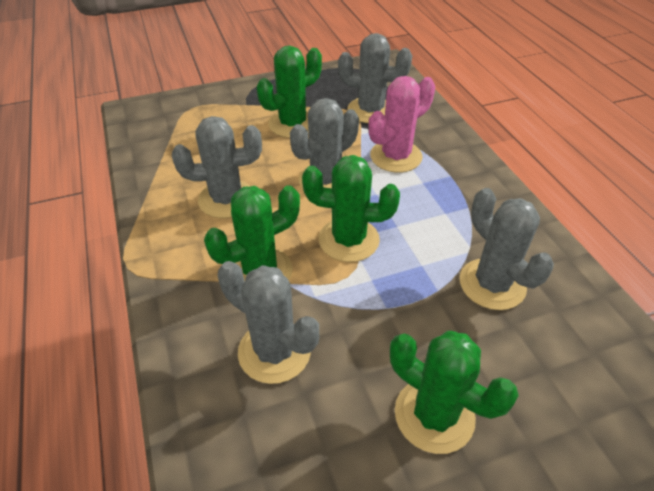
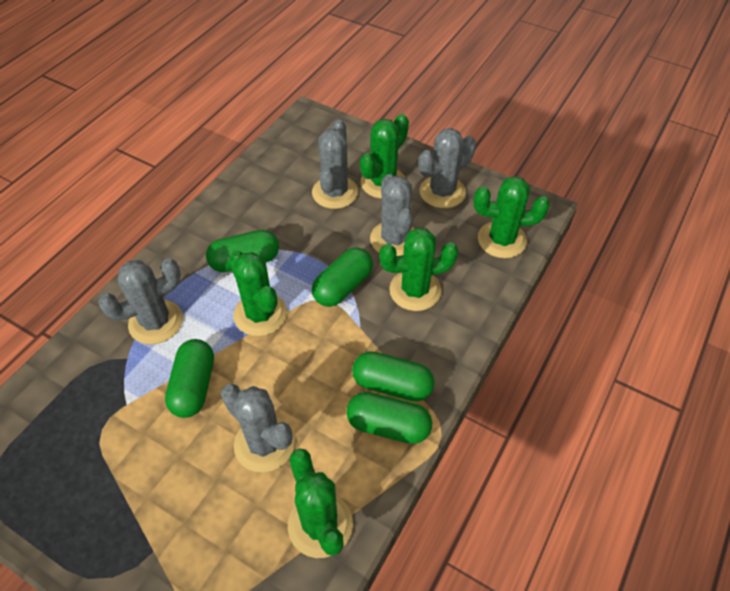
green cactus: [204,185,300,281] [257,46,322,138] [302,155,400,262] [390,331,519,454] = 4 -> [229,251,287,336] [288,448,353,558] [360,114,409,199] [379,228,459,311] [474,176,550,258] = 5
green capsule: none = 0 -> [165,339,214,418] [206,230,279,272] [312,247,373,307] [346,392,432,444] [352,351,435,402] = 5
pink cactus: [368,76,435,173] = 1 -> none = 0

